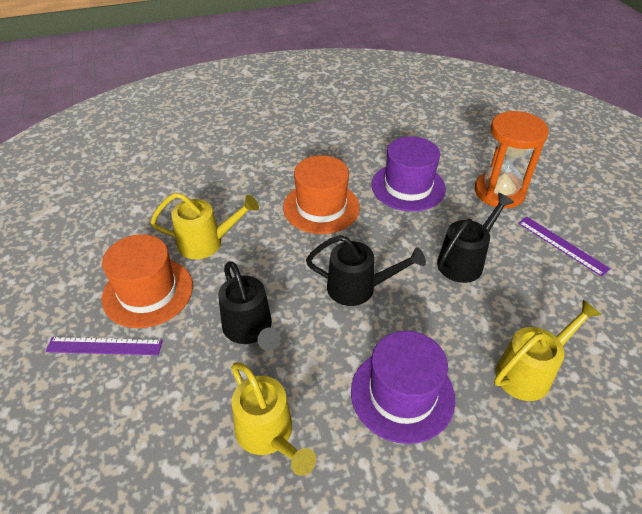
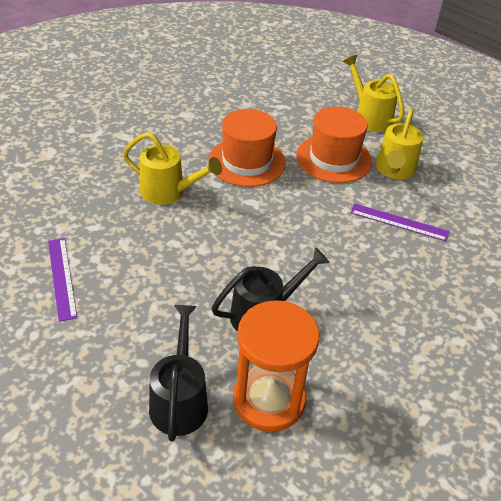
black watering can: [218,261,280,351] [306,235,426,306] [437,193,514,283] = 3 -> [149,305,208,442] [212,247,330,332] = 2
purple hat: [351,331,455,444] [371,136,446,212] = 2 -> none = 0

